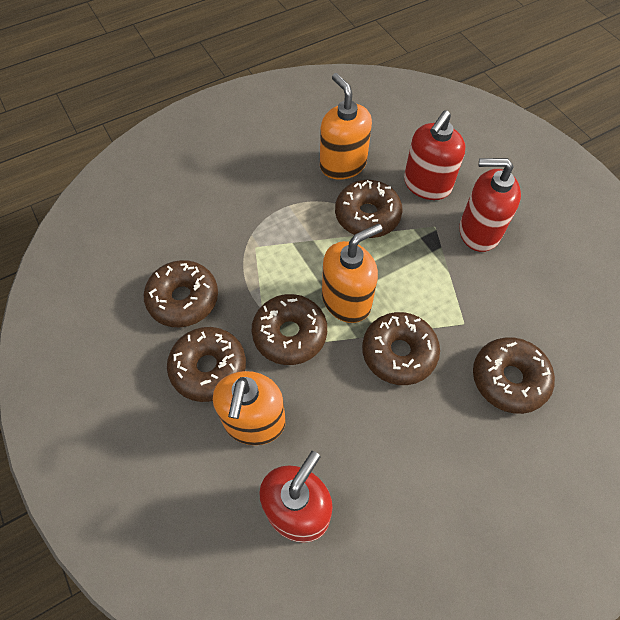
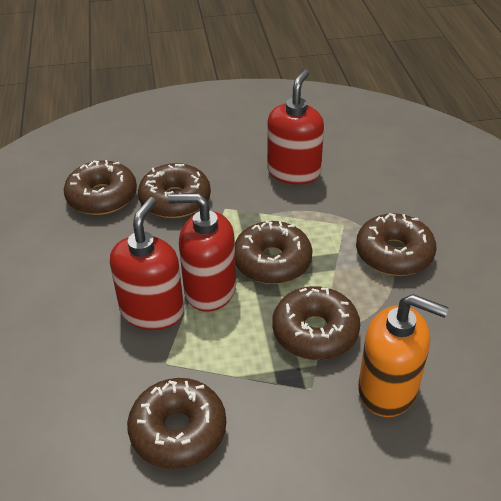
orange soap dispenser: [213,371,286,445] [320,73,372,180] [322,224,383,323] = 3 -> [358,294,449,417] = 1

